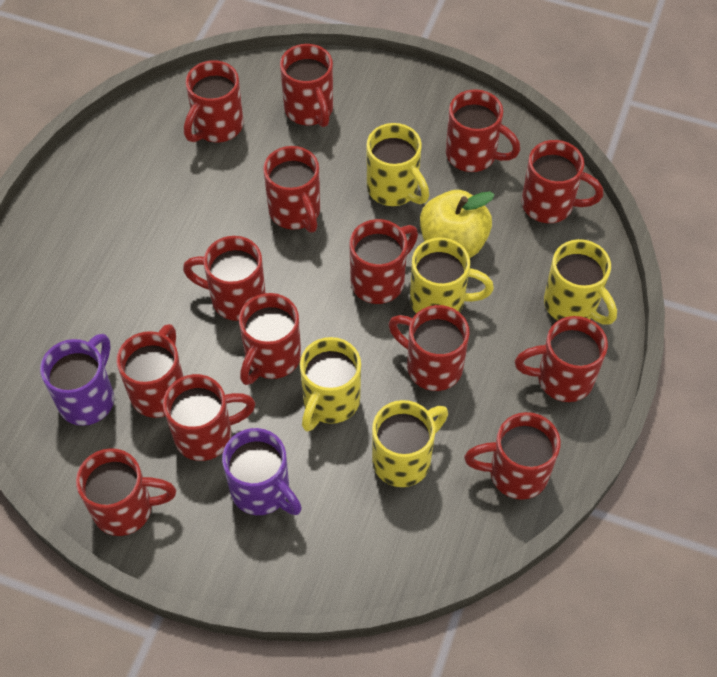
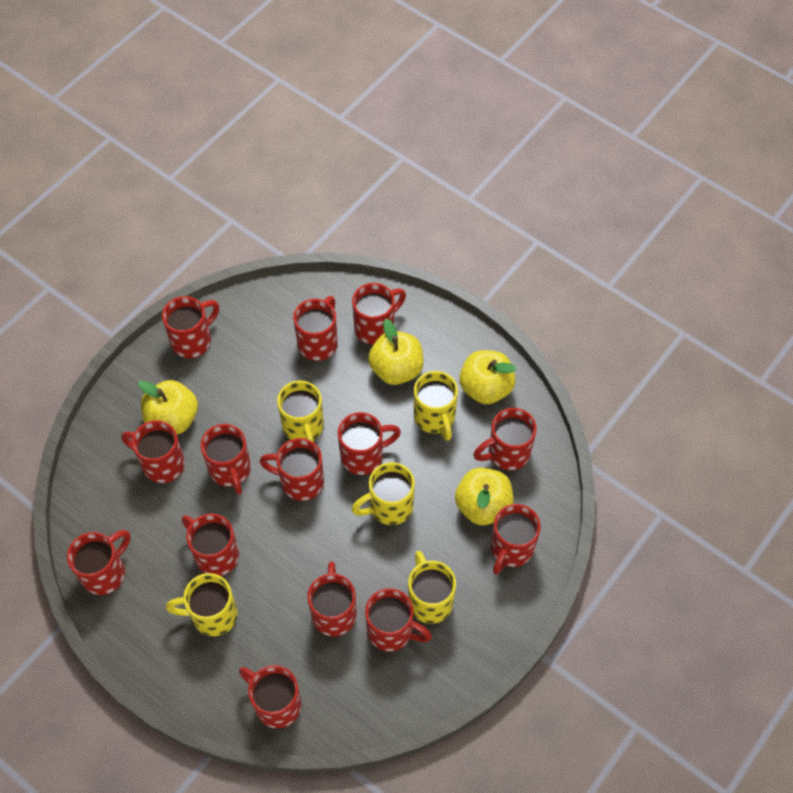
purple mug: [40,334,114,426] [222,428,302,515] = 2 -> none = 0
yellow apple: [420,190,495,258] = 1 -> [138,380,198,435] [368,319,423,385] [455,468,514,525] [459,350,517,404] = 4

